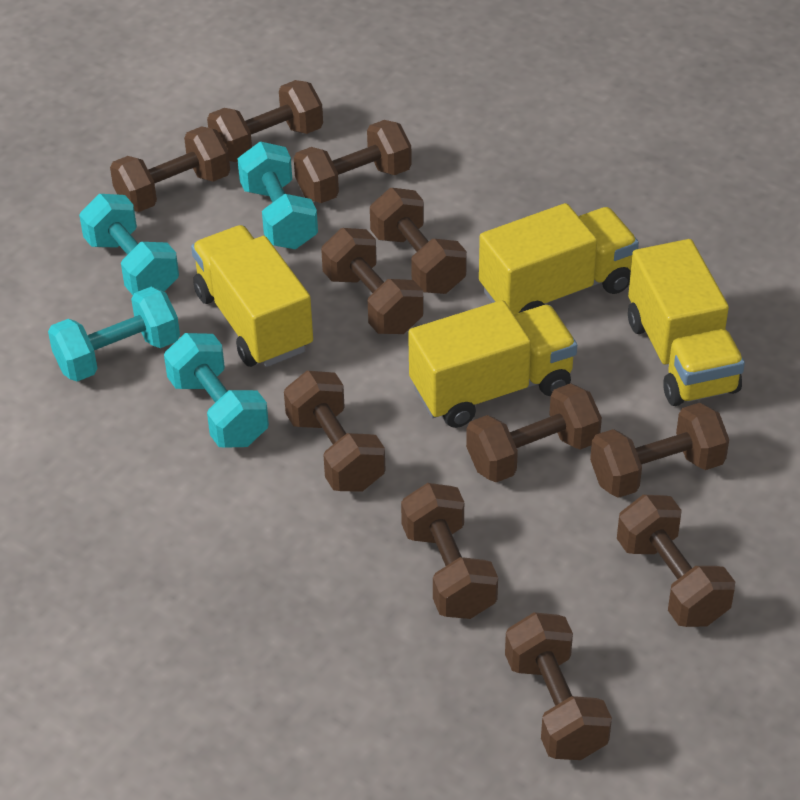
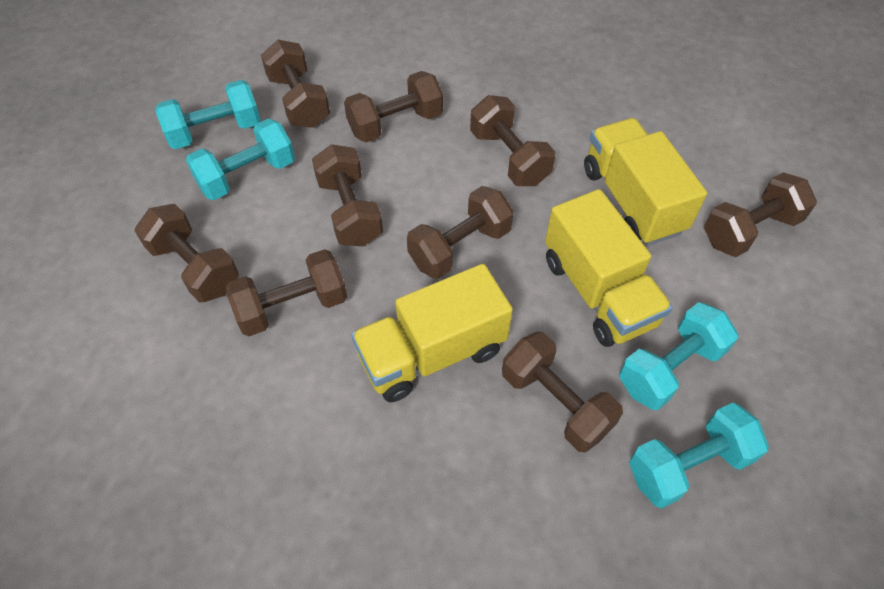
brown dumbbell: [110,126,230,212] [207,80,323,162] [284,371,385,492] [294,120,412,203] [321,228,424,334] [370,188,467,294] [401,483,498,619] [466,383,602,482] [505,612,612,760] [590,403,729,498] [617,495,735,627] = 11 -> [135,204,239,303] [226,249,347,336] [261,40,330,128] [312,144,383,246] [344,71,443,142] [407,186,514,279] [470,95,555,186] [502,332,623,452] [704,172,817,257] = 9
yellow truck: [191,225,313,367] [408,300,577,428] [479,203,639,315] [628,239,745,406] = 4 -> [351,264,513,402] [545,189,673,347] [584,118,707,245] = 3

